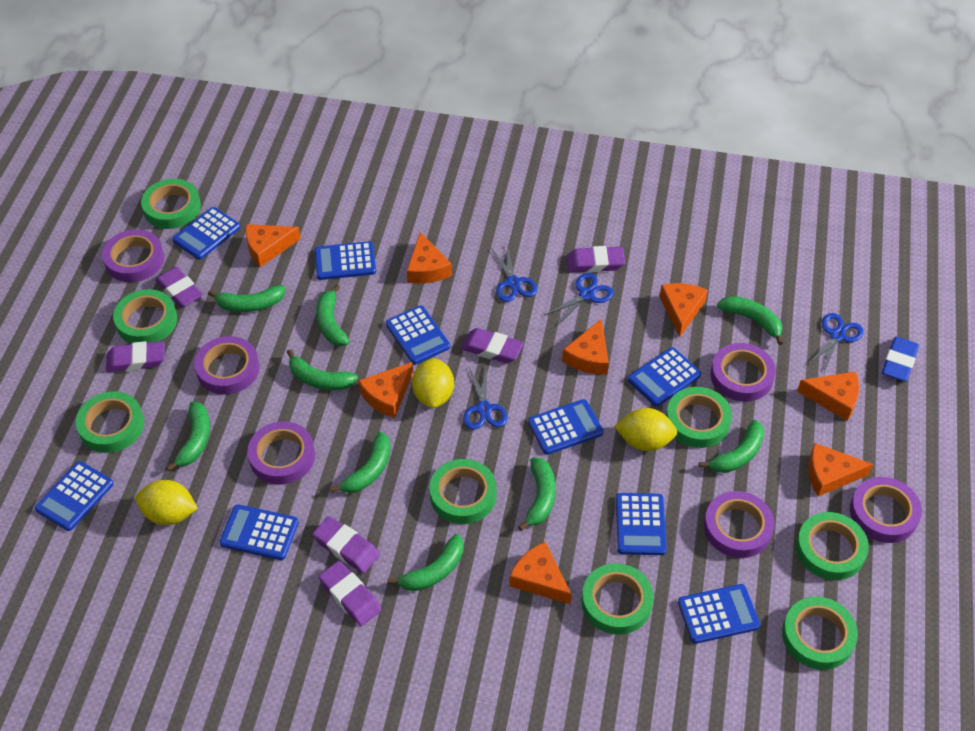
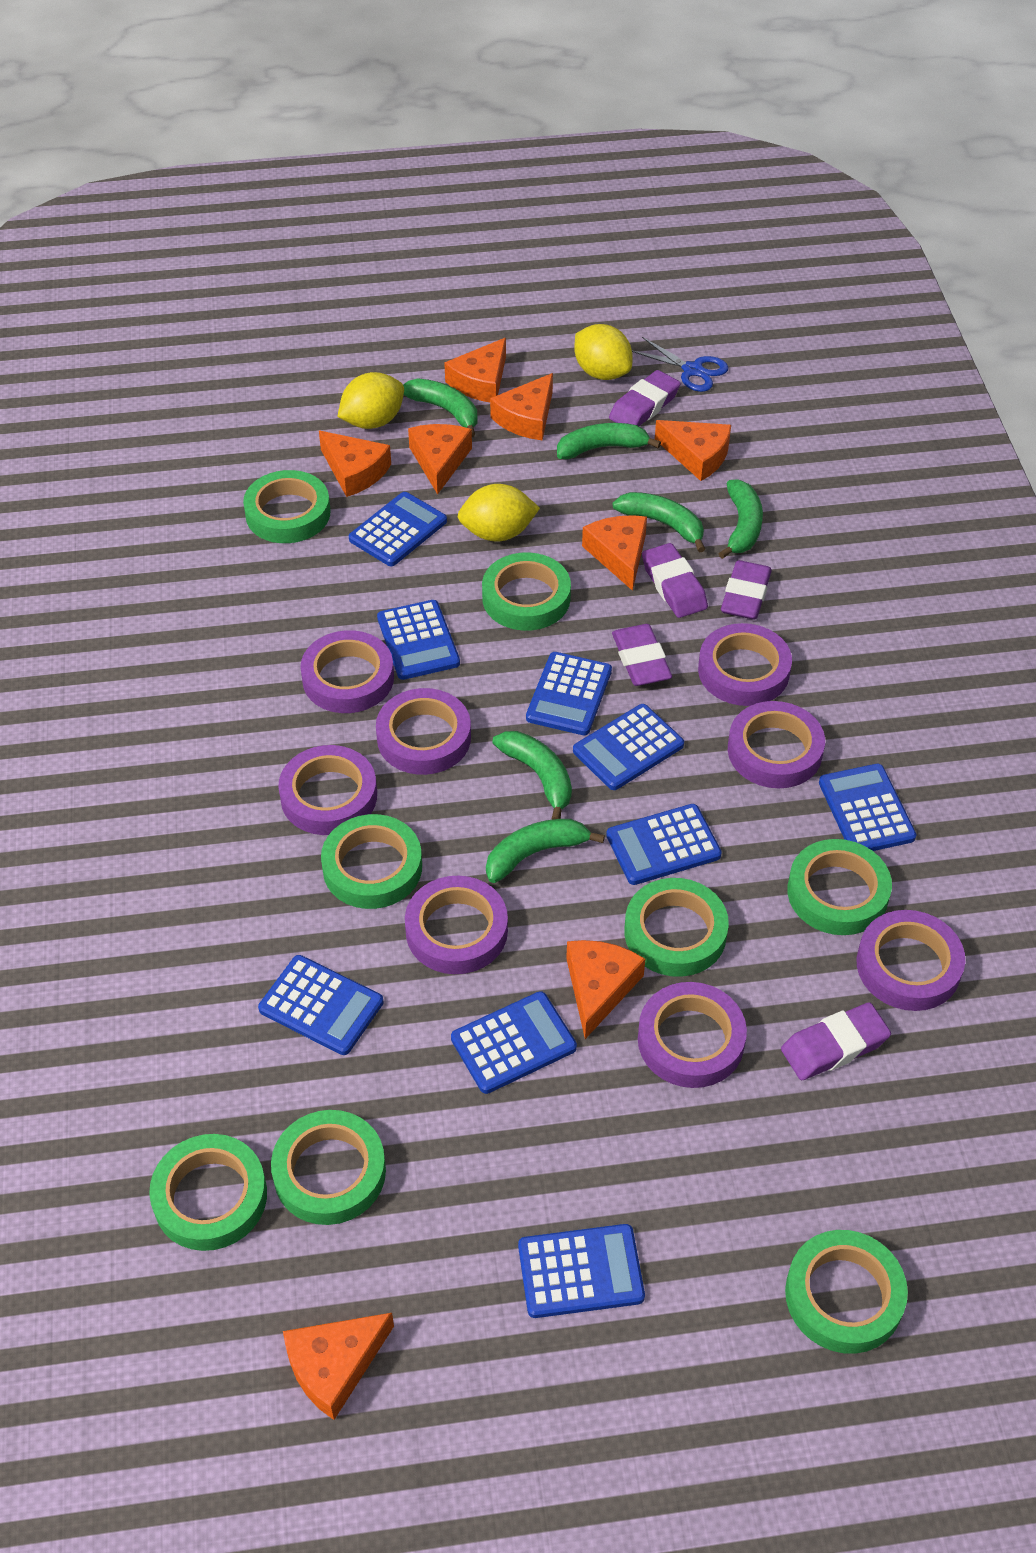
blue eraser: [882,337,919,382] = 1 -> none = 0
blue scissors: [463,366,508,430] [491,243,537,302] [545,273,614,326] [807,313,864,373] = 4 -> [632,337,728,392] = 1
green banana: [166,402,210,471] [208,285,285,312] [287,349,358,390] [316,284,350,346] [330,432,391,493] [387,534,464,591] [518,457,556,531] [699,420,764,473] [717,296,783,345] = 9 -> [403,378,477,437] [486,819,605,883] [492,731,572,820] [557,423,661,459] [612,492,705,553] [718,479,763,559] = 6
purple eraser: [106,341,165,372] [155,267,203,308] [313,516,380,573] [318,561,382,626] [461,328,524,363] [567,246,625,273] = 6 -> [609,370,680,426] [612,624,672,686] [642,543,708,618] [721,560,772,620] [781,1002,891,1080] = 5
purple tape: [102,229,164,282] [194,336,259,395] [247,421,315,485] [704,491,774,558] [711,343,776,402] [850,477,922,543] = 6 -> [278,745,377,835] [300,630,394,713] [376,688,471,775] [405,875,508,974] [638,982,747,1088] [698,623,792,706] [728,701,825,788] [857,910,965,1011] = 8

